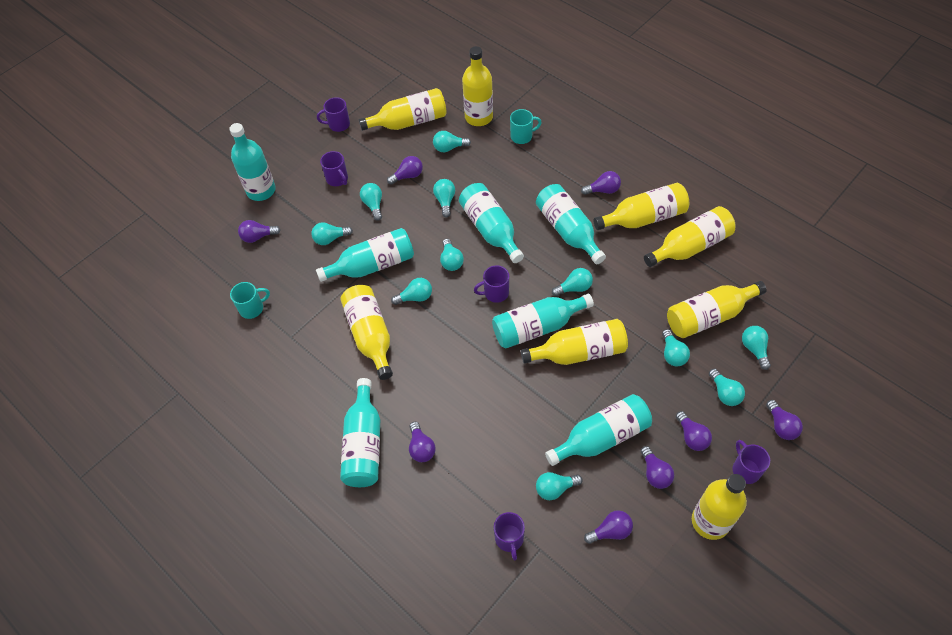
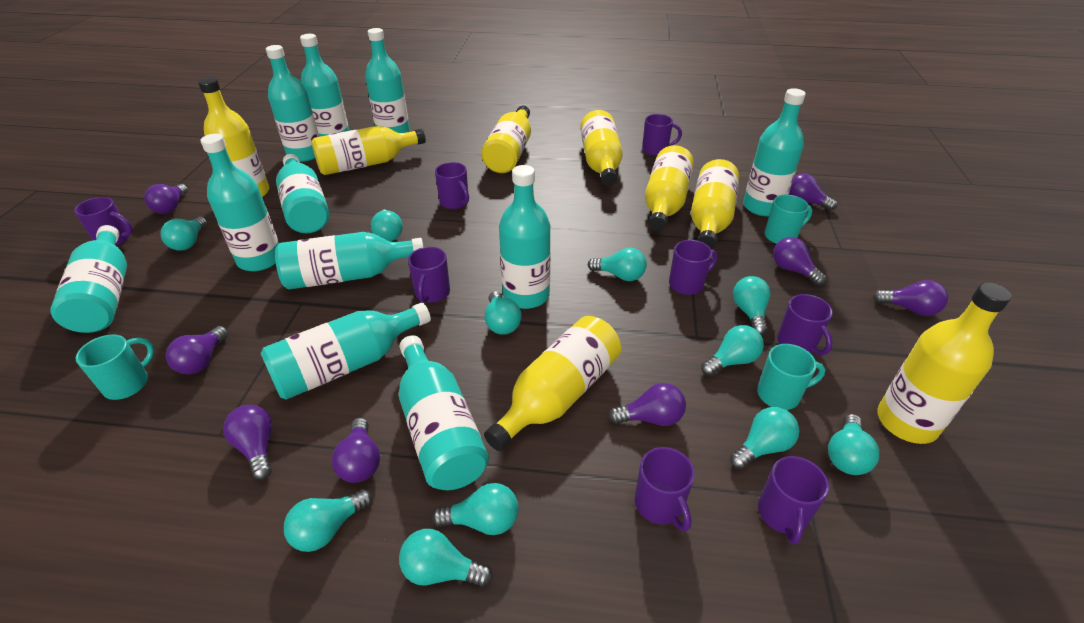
purple mug: [317,97,350,132] [320,151,348,186] [474,265,509,303] [494,512,525,561] [733,440,770,484] = 5 -> [74,197,133,246] [408,247,450,303] [435,162,469,209] [635,447,695,532] [642,114,682,156] [669,240,718,295] [758,456,829,545] [777,294,833,356] = 8
turquoise bottle: [229,123,276,201] [316,228,414,282] [340,378,380,487] [459,183,524,263] [492,294,594,349] [536,184,606,264] [545,394,652,466] = 7 -> [51,225,127,333] [201,134,279,271] [260,303,431,400] [266,45,319,162] [275,232,423,290] [276,154,329,233] [300,34,349,137] [365,28,410,133] [399,335,489,490] [499,165,551,309] [743,88,806,216] = 11
turquoise mug: [230,282,270,319] [510,109,542,144] = 2 -> [75,335,154,400] [757,344,826,410] [764,195,812,244] = 3

